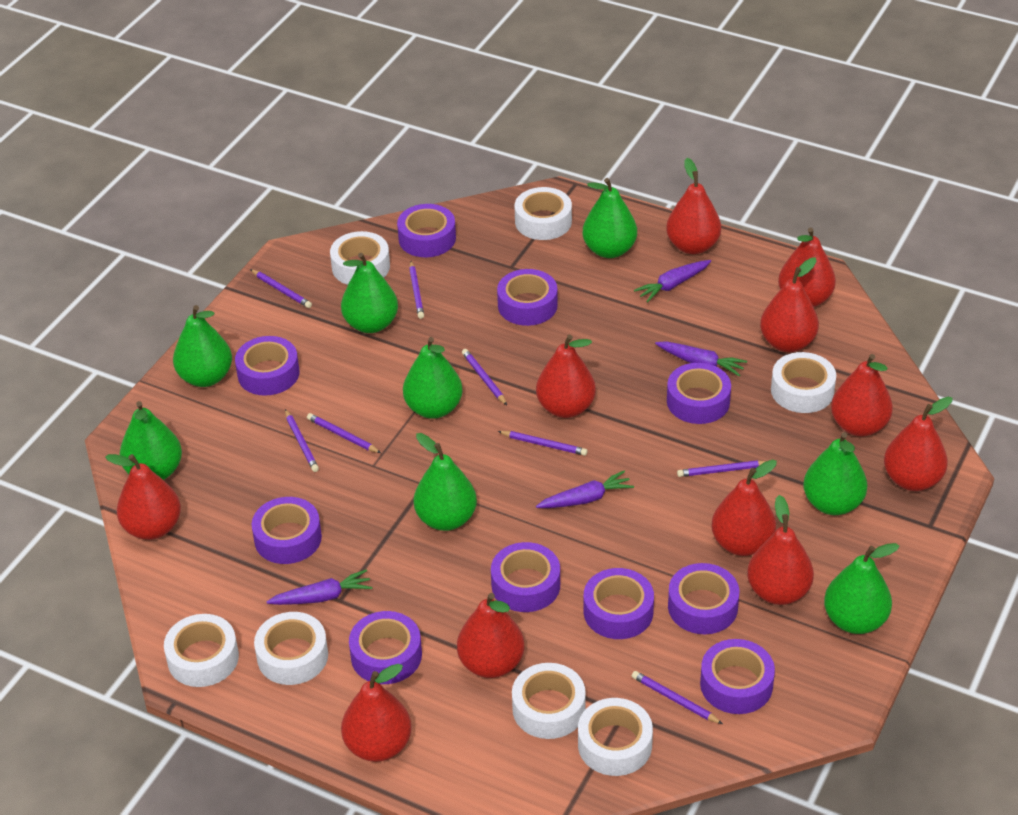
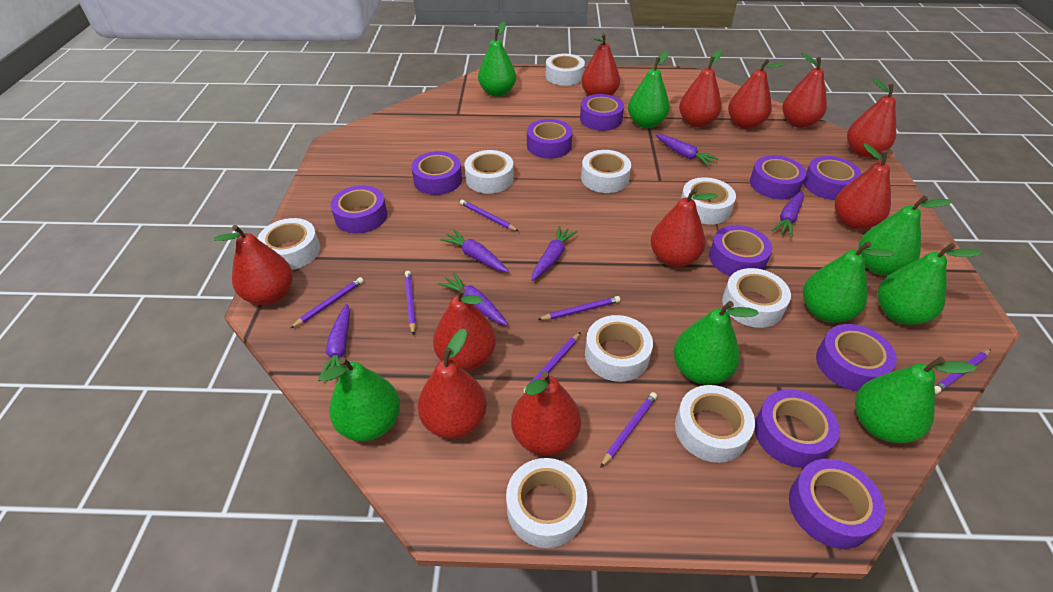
purple carrot: [266,569,372,605] [536,471,634,508] [634,260,711,303] [655,341,747,377] = 4 -> [318,304,350,381] [438,272,508,326] [440,229,509,272] [531,226,577,281] [656,134,719,166] [772,191,804,237] = 6
purple pencil: [250,269,312,308] [285,409,319,472] [307,413,381,453] [409,261,424,319] [462,349,507,405] [498,431,587,456] [632,671,723,724] [677,461,766,477] = 8 -> [291,277,364,328] [405,271,416,336] [460,200,519,231] [523,332,581,393] [537,296,620,320] [600,392,657,468] [934,349,991,394] = 7
white tape: [164,614,239,687] [254,612,328,685] [330,231,390,285] [512,663,586,739] [515,187,572,240] [578,698,653,776] [771,352,836,413] = 7 -> [257,218,320,270] [464,150,514,193] [506,458,588,548] [546,54,585,86] [581,150,631,193] [585,315,653,382] [675,385,755,463] [681,177,736,224] [722,268,791,328] = 9

